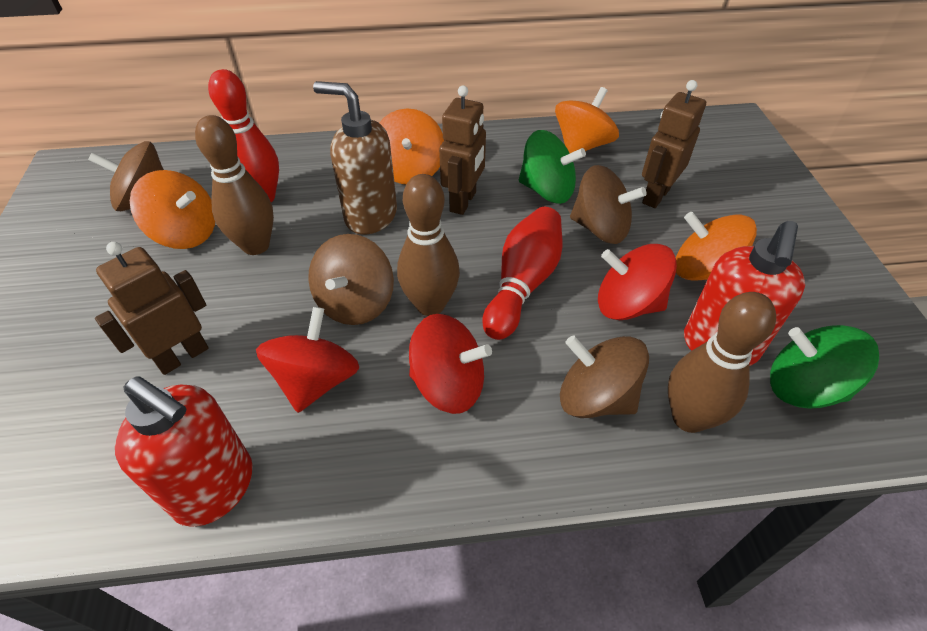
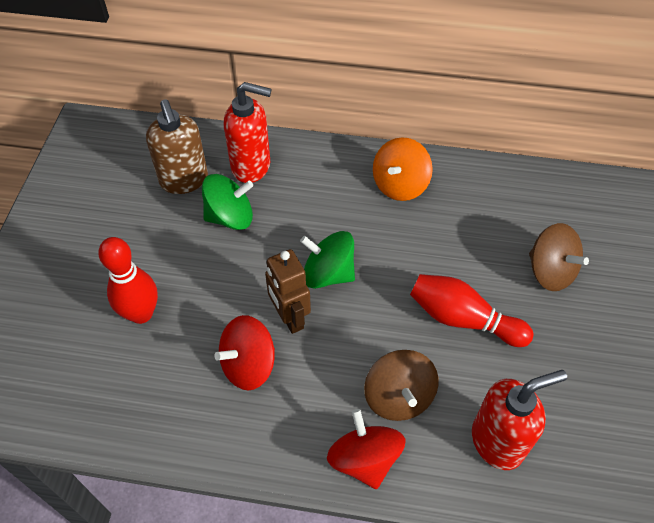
brown bowling pin: [195,115,274,255] [397,174,460,316] [668,292,776,433] = 3 -> none = 0
brown robot: [95,242,209,375] [439,86,486,215] [642,80,706,208] = 3 -> [265,249,311,334] = 1
brown spinning top: [88,141,164,211] [308,234,394,325] [560,335,649,418] [570,165,647,244] = 4 -> [364,350,439,421] [529,223,589,291] = 2
orange spinning top: [130,170,215,249] [379,108,444,184] [555,87,619,153] [675,212,757,280] = 4 -> [373,137,433,201] = 1
red spinning top: [256,307,359,413] [409,314,492,414] [598,244,677,320] = 3 -> [214,315,275,390] [327,409,405,489] = 2

